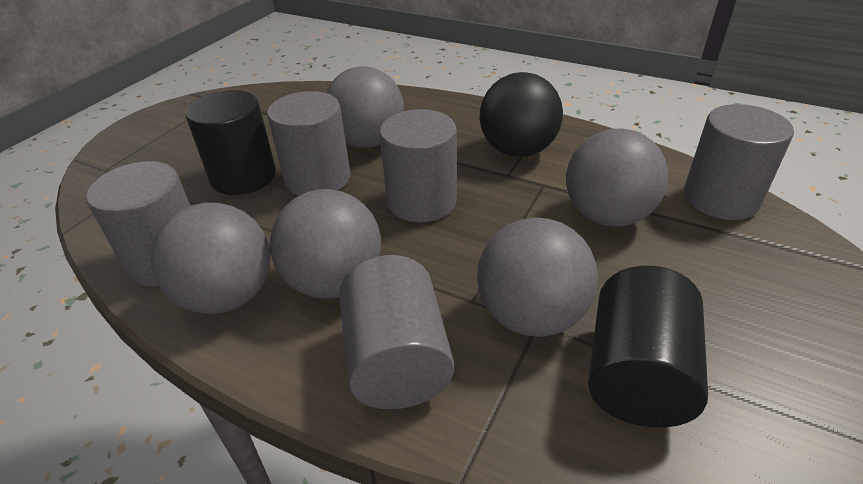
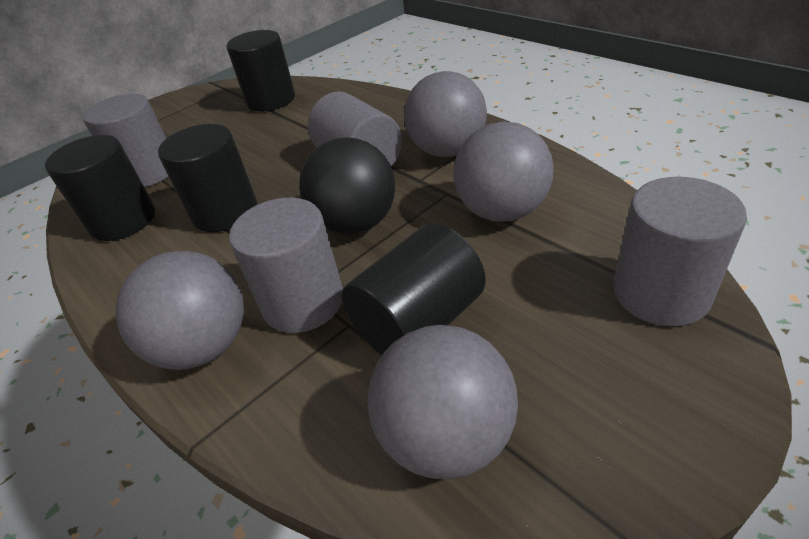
black cylinder: [185,90,276,195] [588,266,708,427] = 2 -> [45,135,155,241] [158,124,257,232] [227,30,295,112] [342,223,486,355] = 4
grey ball: [151,203,270,314] [270,189,381,299] [326,66,404,148] [477,217,598,337] [566,128,668,227] = 5 -> [116,251,244,370] [368,325,518,479] [404,71,487,157] [454,122,554,222] = 4
grey cylinder: [86,161,190,286] [267,91,350,196] [339,255,454,409] [379,109,457,223] [684,104,794,220] = 5 -> [83,94,169,187] [229,197,343,333] [308,92,402,167] [613,177,747,326] = 4

